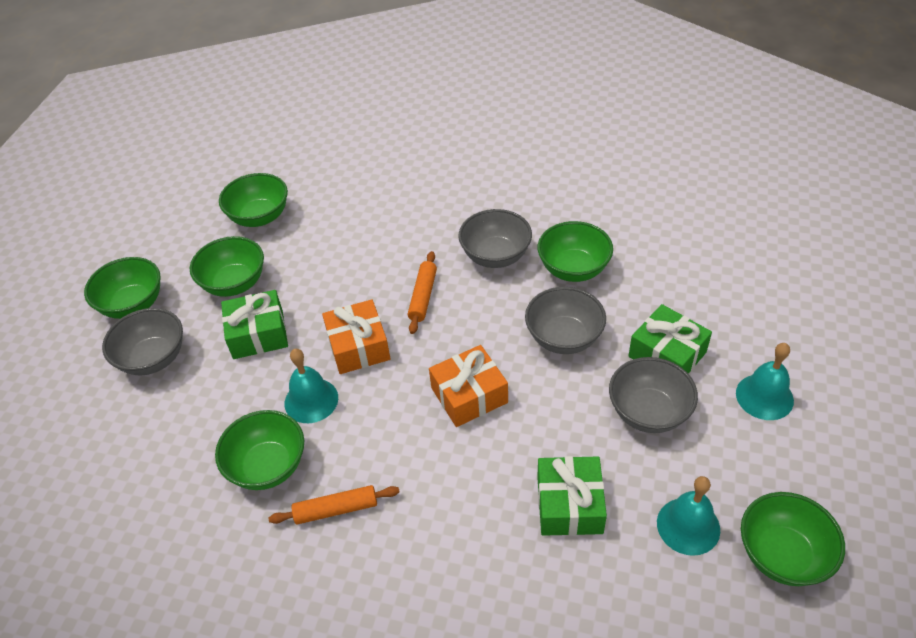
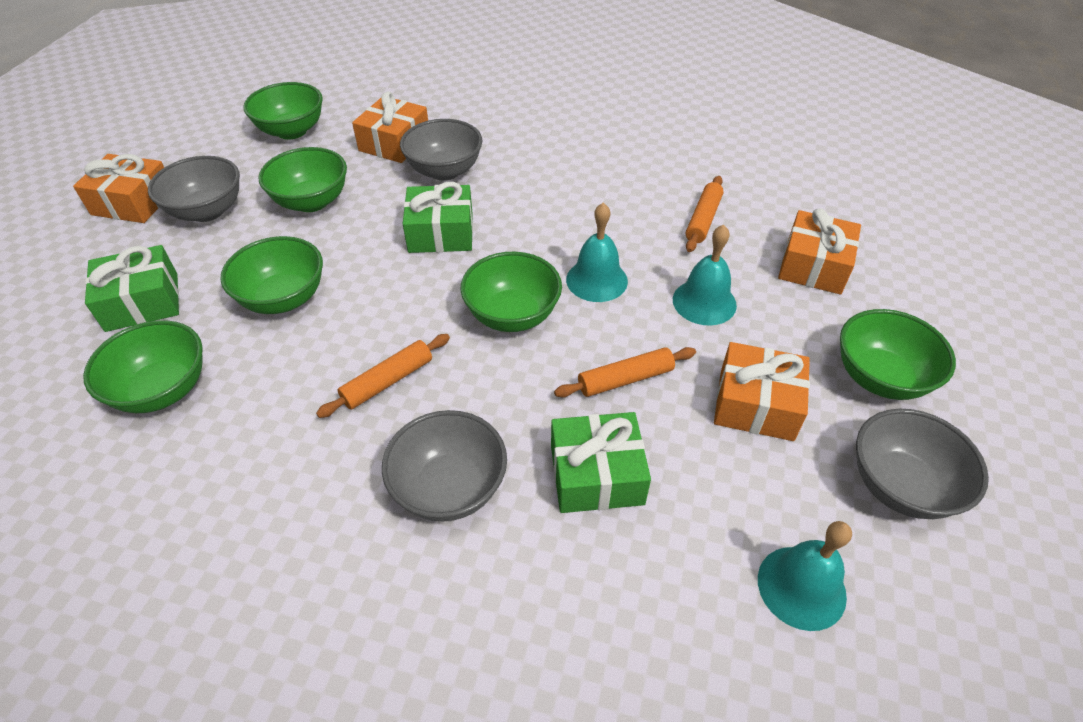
orange gift: [322,299,390,374] [429,345,508,427] = 2 -> [73,154,164,223] [352,91,428,163] [714,342,810,441] [778,209,861,294] = 4
orange rolling pin: [269,485,400,525] [408,251,437,334] = 2 -> [316,334,450,418] [554,347,696,398] [686,176,724,252] = 3

